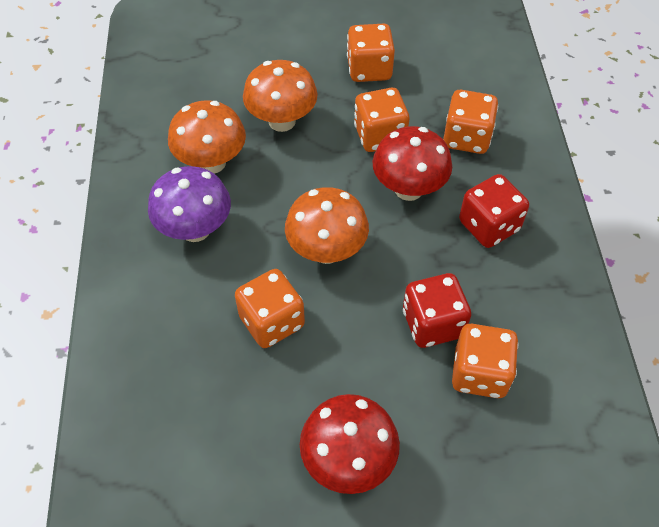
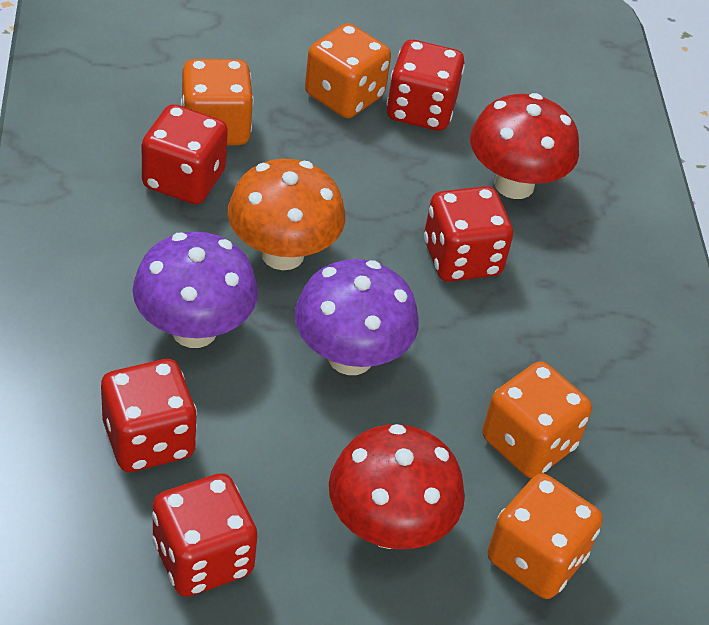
orange dice: [235,269,305,348] [347,24,395,82] [354,88,409,152] [443,90,498,154] [452,324,519,398] = 5 -> [181,59,254,145] [305,23,391,118] [482,361,592,478] [487,473,603,599] = 4
orange mushroom: [168,100,246,174] [243,60,318,132] [285,187,369,264] = 3 -> [228,159,345,270] = 1
purple mushroom: [148,166,231,242] = 1 -> [133,232,258,348] [294,259,419,375] = 2
red dice: [403,273,471,348] [459,174,529,248] = 2 -> [101,359,197,472] [142,104,228,204] [152,473,258,597] [386,40,465,131] [424,186,513,282] = 5

